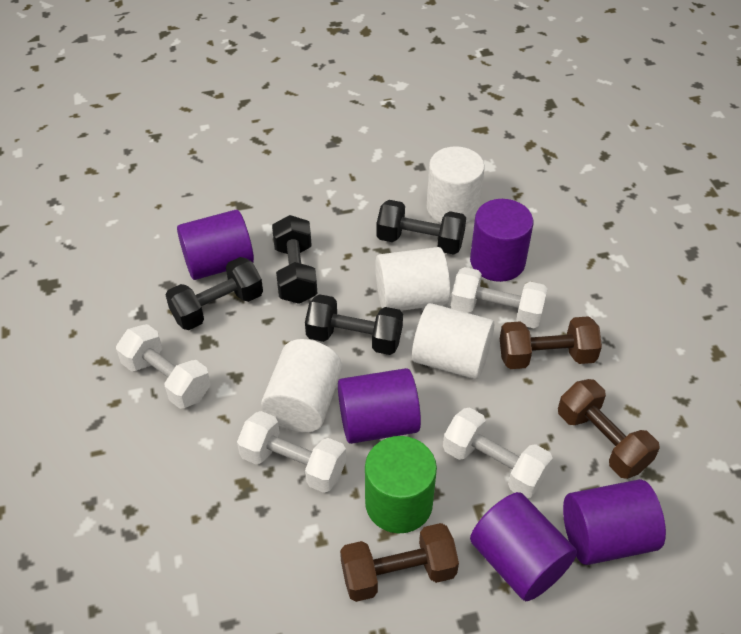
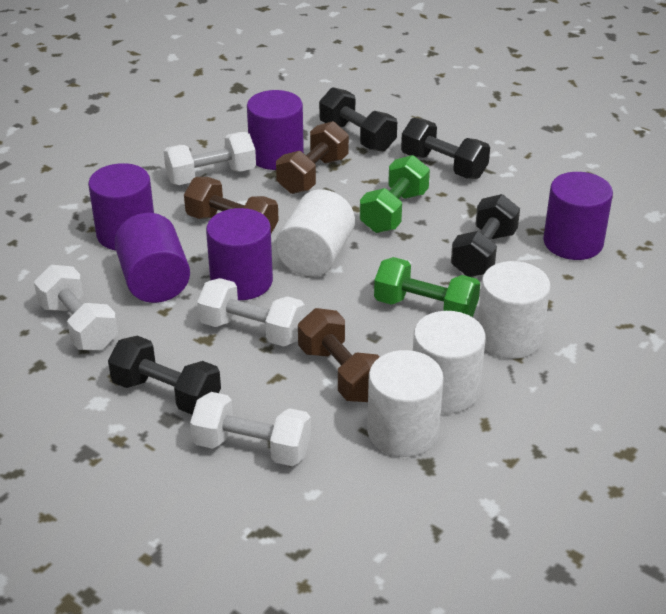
green cylinder: [365,436,437,534] = 1 -> none = 0
green dumbbell: none = 0 -> [360,155,430,233] [374,257,480,317] = 2

